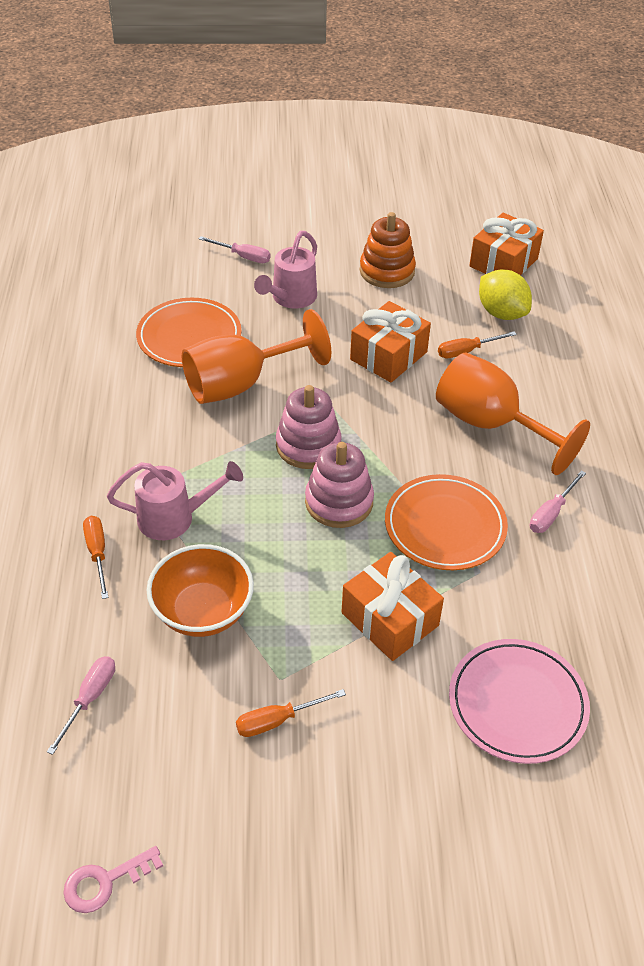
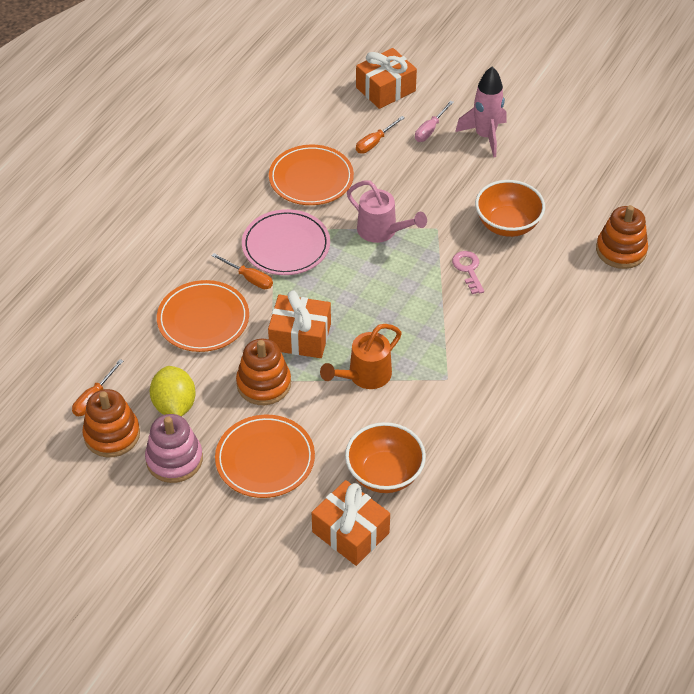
orange bowl: [146,544,254,637] = 1 -> [345,422,426,493] [475,180,545,237] = 2
orange goblet: [182,309,331,404] [436,352,590,475] = 2 -> none = 0
orange plate: [136,298,241,367] [385,474,508,570] = 2 -> [157,280,249,352] [215,415,315,498] [269,145,354,205] = 3
orange stacking toy: [360,212,416,288] = 1 -> [82,389,140,457] [236,339,291,405] [596,205,648,269] = 3
orange watering can: none = 0 -> [320,324,402,389] = 1
pink rocket: none = 0 -> [455,66,506,157] = 1
pink screwdriver: [47,656,115,755] [199,236,271,263] [530,470,586,533] = 3 -> [415,100,454,142] = 1
pink stacking toy: [276,385,341,469] [305,442,374,528] = 2 -> [145,414,203,483] = 1
pink watering can: [107,461,243,540] [254,231,317,309] = 2 -> [347,181,427,243] = 1

